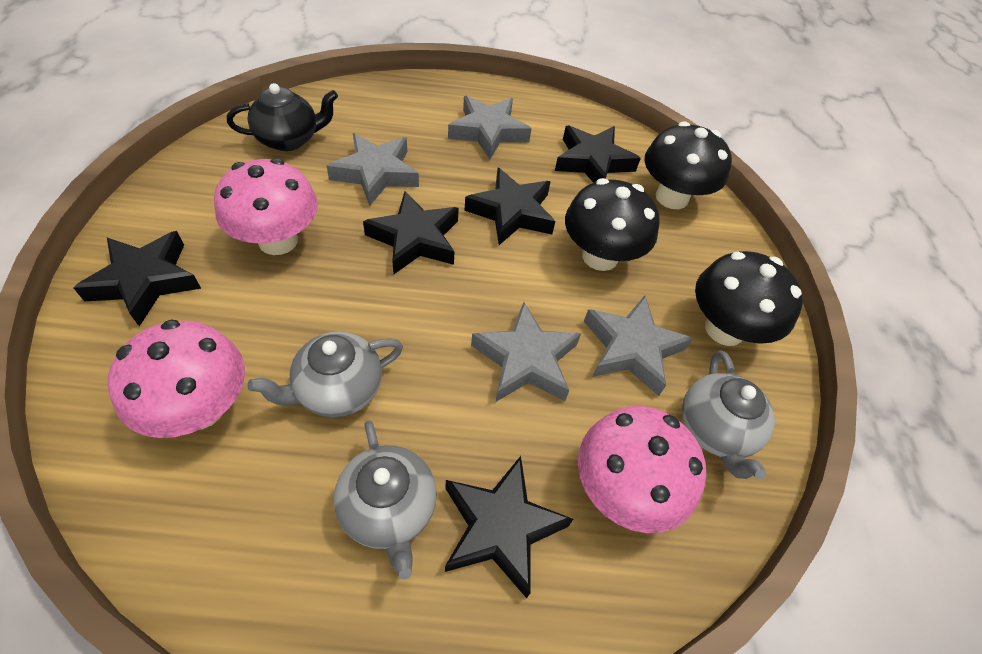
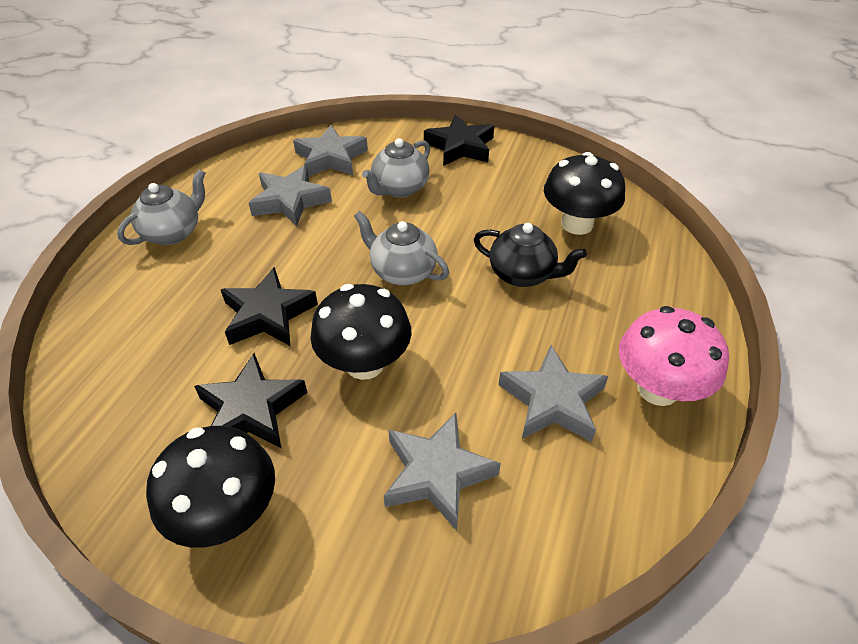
black star: [73,231,201,326] [363,191,459,274] [445,456,573,598] [464,168,555,245] [555,126,641,183] = 5 -> [194,353,307,448] [221,267,318,346] [424,115,494,166] = 3
pink mushroom: [108,319,245,438] [214,158,318,255] [578,406,706,533] = 3 -> [619,306,729,406] = 1

